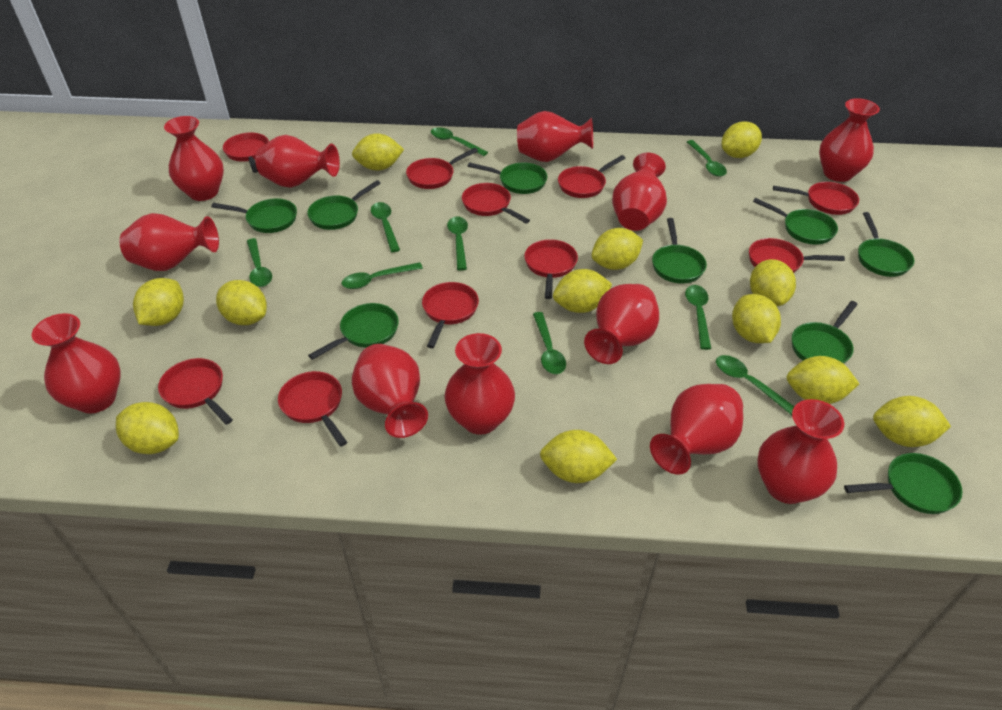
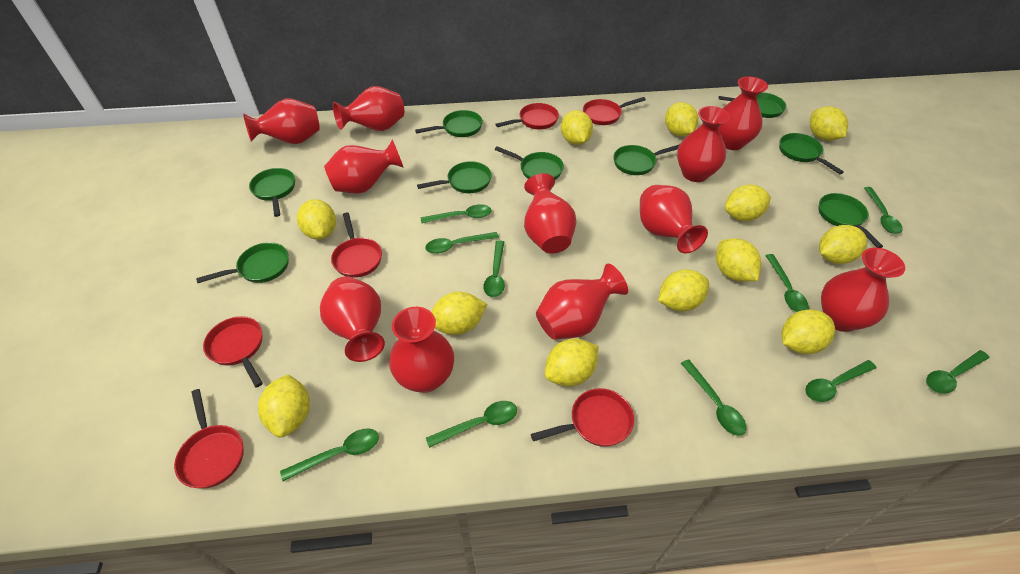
green spoon: [247,238,272,287] [341,262,423,289] [371,202,400,252] [431,127,488,156] [447,216,468,271] [533,312,566,374] [685,285,711,350] [687,140,727,177] [716,355,794,415] = 9 -> [280,428,379,481] [421,204,492,223] [425,232,499,254] [426,401,517,448] [484,241,505,297] [681,359,746,436] [765,254,809,312] [805,360,876,402] [864,187,902,234] [926,350,989,394] = 10
red pan: [158,358,233,425] [223,133,269,173] [278,371,347,447] [406,148,478,189] [422,282,479,348] [462,183,530,223] [524,239,578,299] [558,155,625,198] [749,238,845,273] [773,182,859,215] = 10 -> [174,389,244,489] [203,316,263,388] [331,212,382,278] [495,103,559,129] [531,388,634,447] [583,97,646,125] = 6
red vase: [32,313,121,413] [119,213,219,271] [164,116,224,201] [255,135,340,188] [352,344,428,438] [444,333,515,435] [517,111,593,162] [584,284,659,364] [612,153,667,231] [650,384,743,474] [757,399,844,504] [819,98,880,182] = 12 -> [243,98,320,144] [320,276,385,362] [324,139,404,194] [333,86,404,131] [389,307,454,393] [524,173,576,253] [536,264,628,340] [640,185,708,253] [677,106,730,182] [719,76,768,150] [821,248,905,332] = 11

